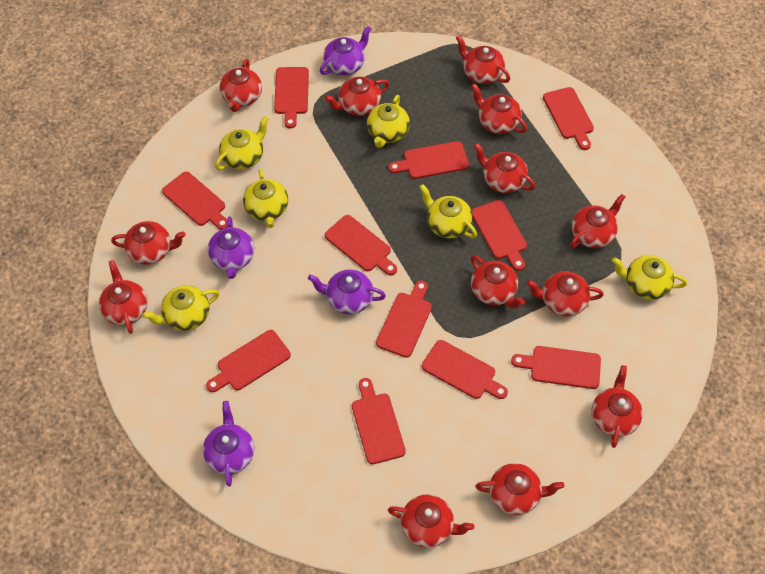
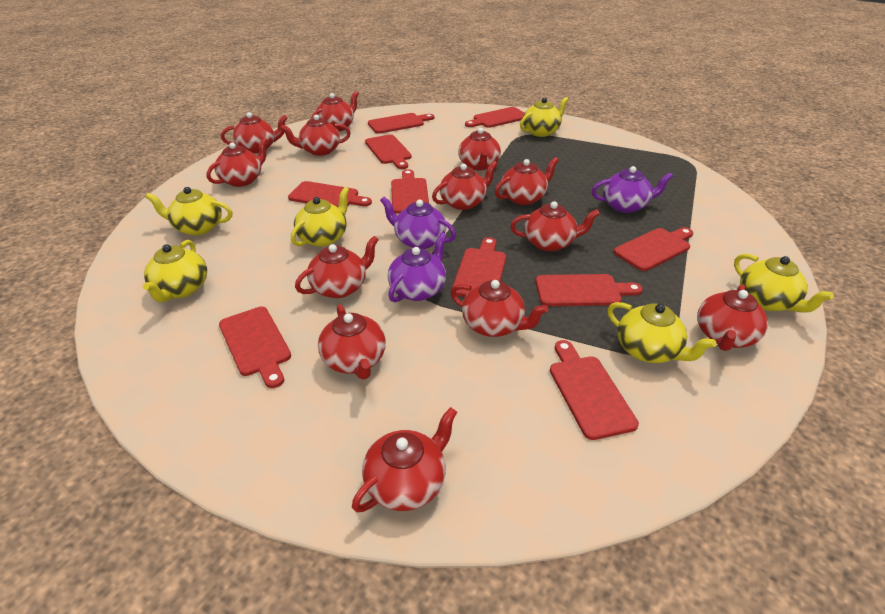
purple teapot: [203,401,254,486] [208,216,254,279] [308,269,386,314] [320,26,371,75] = 4 -> [380,197,456,249] [388,232,447,302] [592,166,673,213] = 3
red cutting board: [162,172,228,230] [206,330,291,392] [274,67,309,129] [325,215,397,276] [352,378,406,464] [376,280,432,358] [388,141,469,179] [422,340,508,399] [472,200,527,271] [511,346,601,389] [543,87,594,150] = 11 -> [219,307,291,388] [288,181,372,207] [365,134,412,169] [368,113,434,134] [391,169,429,214] [452,237,506,297] [465,107,524,128] [536,274,643,306] [550,340,639,440] [614,227,693,271] = 10

